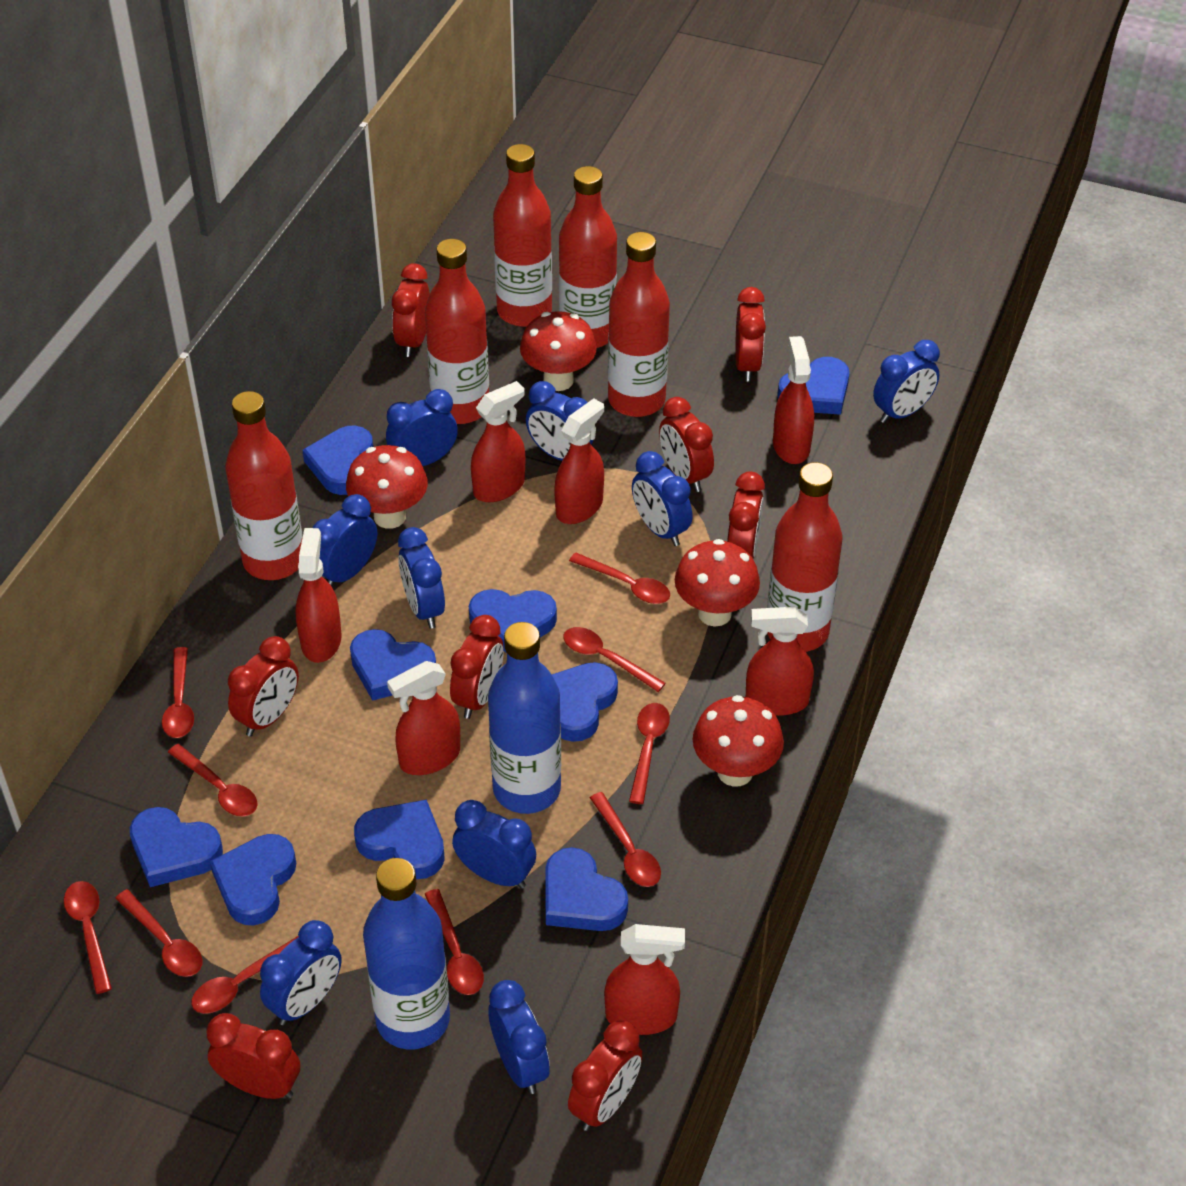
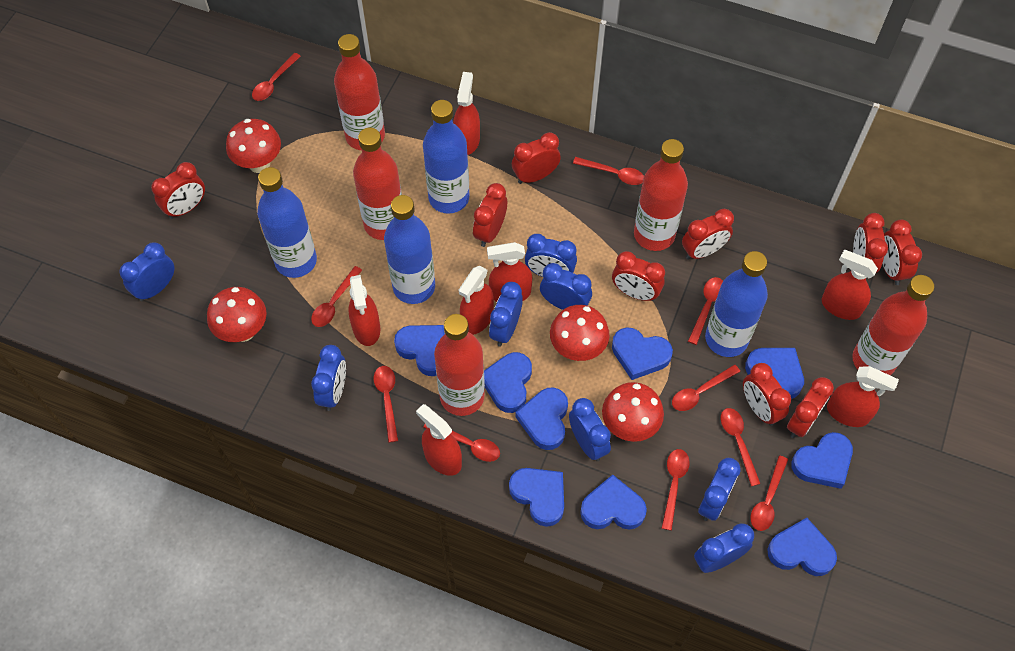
blue bottle: [363,858,450,1049] [488,622,561,814] = 2 -> [257,167,317,278] [384,195,435,304] [423,100,470,214] [705,251,768,357] = 4
blue clock: [260,920,342,1025] [312,494,377,587] [386,389,458,466] [398,527,445,629] [452,800,536,889] [489,980,550,1094] [526,381,593,461] [632,451,692,546] [873,340,940,423] = 9 -> [119,242,174,301] [311,345,346,411] [489,282,523,347] [525,234,577,277] [540,263,592,310] [569,398,611,461] [694,523,754,573] [698,458,741,521] = 8
red bottle: [225,391,302,580] [425,239,489,424] [493,144,552,327] [559,166,617,348] [608,232,670,417] [767,462,843,652] = 6 -> [334,34,385,150] [353,128,402,240] [434,314,485,416] [634,139,688,251] [852,275,934,375] = 5
red clock: [207,1013,300,1099] [228,636,299,737] [392,263,430,357] [450,615,504,719] [568,1021,642,1131] [659,397,714,492] [727,472,765,559] [735,287,766,382] = 8 -> [151,162,205,219] [473,183,507,247] [512,132,561,184] [612,251,665,301] [682,209,734,260] [743,363,791,426] [787,377,834,438] [853,213,888,273] [882,219,922,285] = 9

